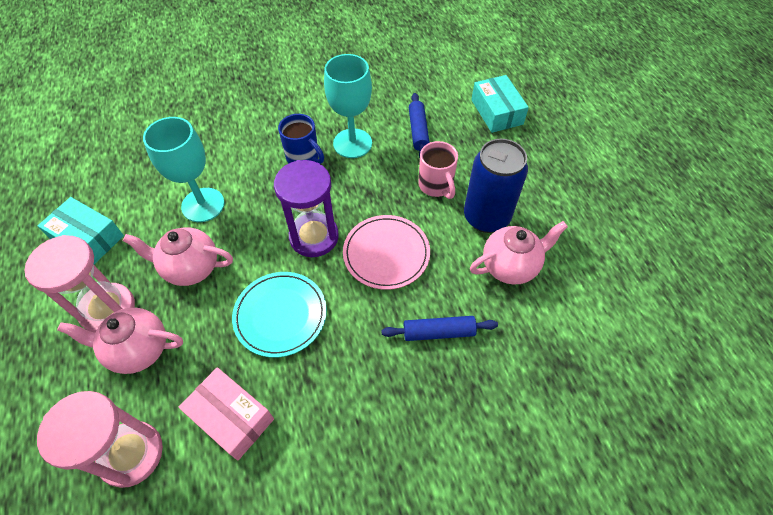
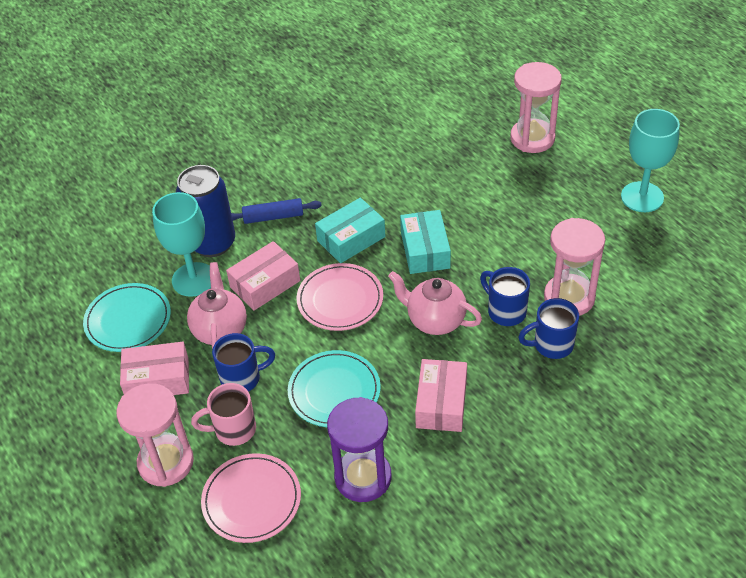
blue mug: [278,114,324,164] = 1 -> [212,333,275,392] [480,267,530,326] [518,298,579,359] = 3
blue rolling pin: [381,316,498,341] [409,93,430,157] = 2 -> [231,198,322,224] = 1
pink box: [179,367,274,460] = 1 -> [120,342,189,395] [226,241,300,310] [415,359,467,432] = 3
pink hourglass: [24,235,135,333] [37,391,163,488] = 2 -> [116,383,194,487] [510,62,562,153] [544,218,605,316] = 3
pink plate: [343,215,430,290] = 1 -> [201,453,301,543] [297,263,383,331] = 2
pink teapot: [57,308,183,374] [123,227,233,286] [470,221,568,284] = 3 -> [187,262,247,350] [388,271,482,335] = 2
turquoise plate: [232,272,327,358] = 1 -> [83,283,171,352] [288,350,381,427] = 2

